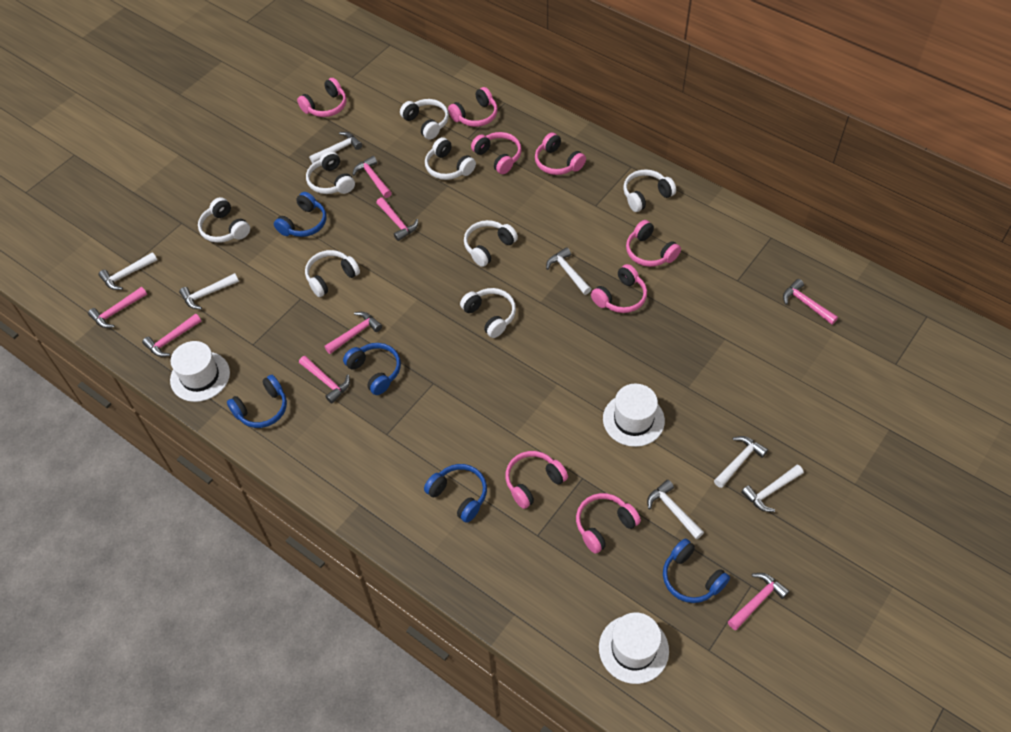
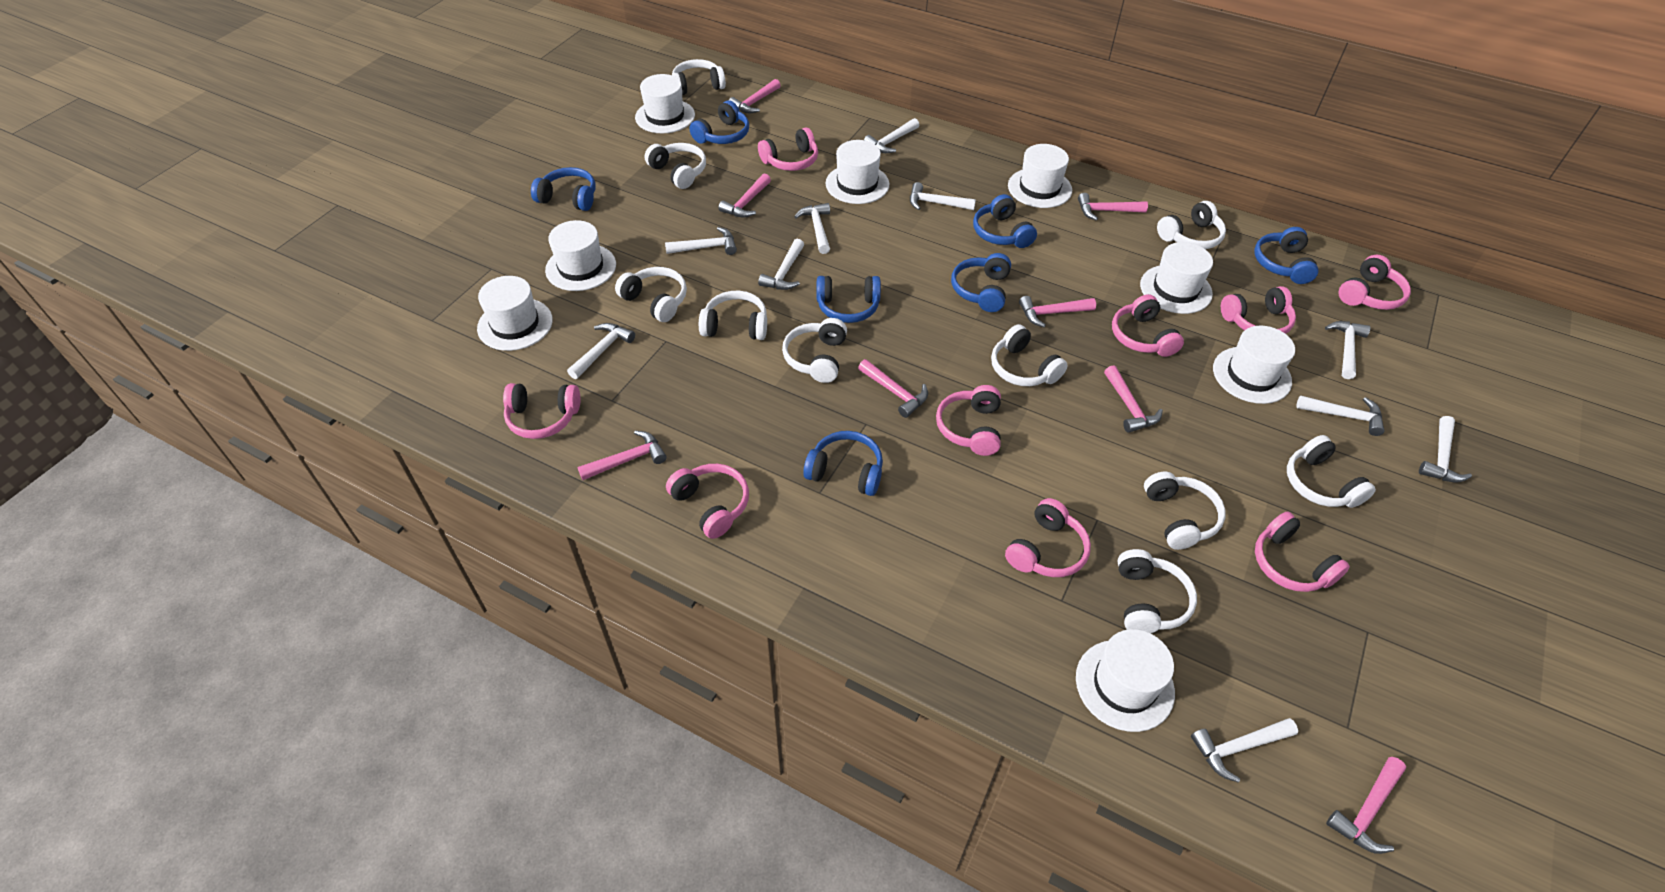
blue headphones: [227,375,287,428] [274,192,326,237] [343,343,401,395] [424,464,487,523] [663,538,730,603] = 5 -> [531,167,596,211] [689,100,749,144] [803,431,883,496] [817,276,881,323] [951,253,1011,312] [973,194,1037,248] [1254,227,1319,284] = 7
pink headphones: [297,78,346,117] [448,87,497,127] [471,132,522,174] [505,451,568,509] [535,133,586,175] [576,493,641,554] [591,264,647,313] [626,220,681,267] = 8 -> [503,383,580,439] [666,464,749,539] [758,127,818,171] [936,385,1001,456] [1005,498,1091,577] [1112,294,1184,357] [1221,286,1296,334] [1255,511,1350,592] [1339,255,1411,310] = 9
white hammer: [99,252,157,290] [179,273,239,309] [309,132,362,163] [546,247,591,295] [647,480,704,539] [714,436,768,488] [741,464,804,512] = 7 -> [567,323,635,379] [665,227,737,255] [758,239,804,290] [794,203,830,254] [864,118,919,153] [910,182,976,210] [1191,718,1298,783] [1297,395,1384,436] [1325,321,1371,379] [1419,416,1472,482] = 10
white hat: [170,341,230,402] [599,612,669,684] [603,384,665,447] = 3 -> [477,276,553,351] [545,220,616,291] [635,74,695,134] [825,140,889,204] [1008,144,1072,208] [1076,629,1175,732] [1140,242,1213,314] [1213,326,1295,404] = 8
white headphones: [198,197,250,243] [305,250,360,297] [306,151,355,194] [400,99,449,140] [425,137,476,180] [460,288,516,338] [464,220,518,267] [623,169,676,212] = 8 -> [615,267,687,322] [644,143,706,189] [672,59,726,95] [699,291,767,340] [782,318,847,383] [991,324,1068,386] [1118,549,1197,633] [1144,472,1225,550] [1157,201,1226,249] [1287,435,1376,508] = 10

